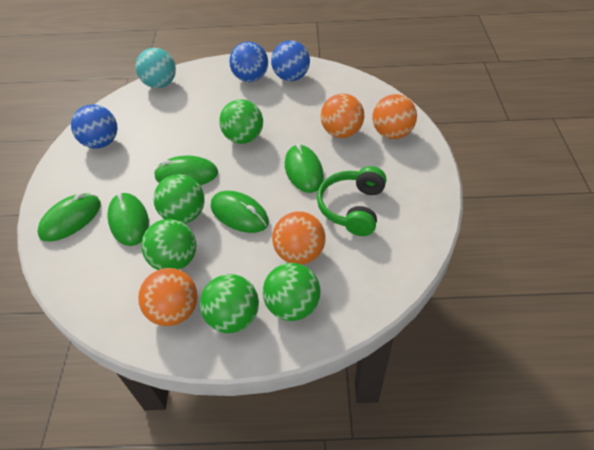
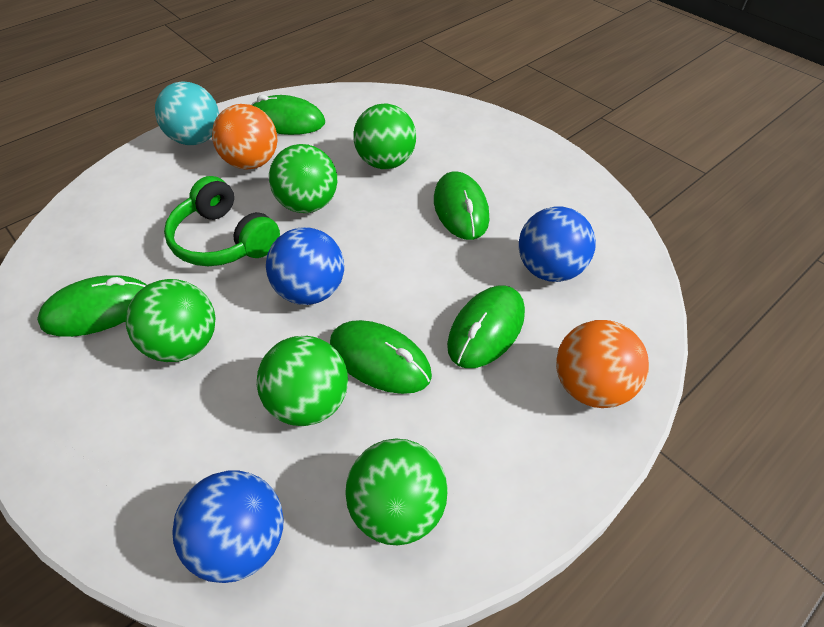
orange ball: [138,268,198,326] [272,211,326,265] [321,94,364,138] [372,94,417,139] = 4 -> [212,104,277,170] [556,320,649,408] = 2

